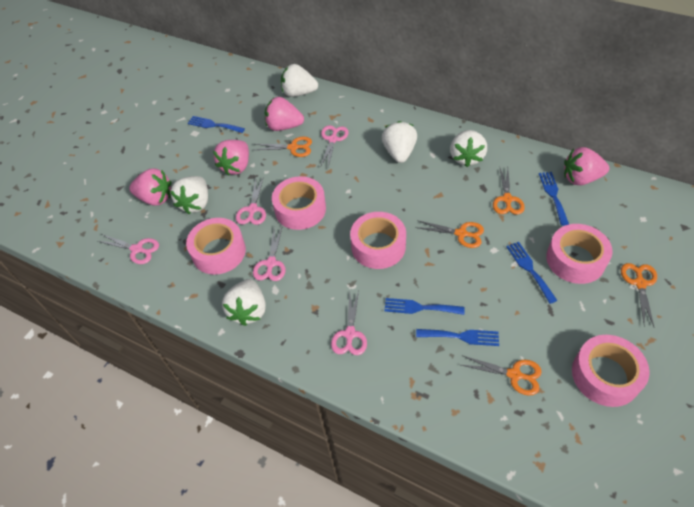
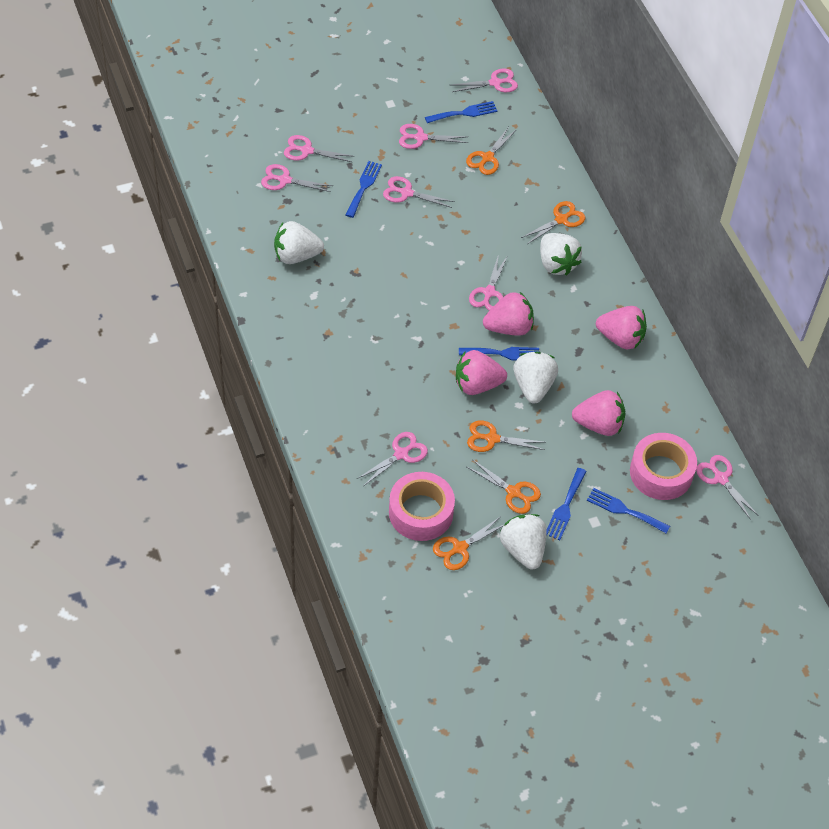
pink scissors: [98,234,159,264] [236,176,266,225] [253,226,285,281] [320,125,349,167] [331,291,367,355] = 5 -> [261,164,333,192] [284,135,355,162] [357,432,428,486] [383,176,455,208] [399,124,468,149] [452,68,518,92] [469,254,508,311] [696,455,759,520] = 8
pink tape: [186,218,246,275] [272,176,326,230] [350,212,406,269] [546,224,613,284] [572,335,650,407] = 5 -> [389,472,455,541] [630,433,697,500] = 2
white strawberry: [170,176,208,214] [222,279,266,326] [281,64,318,97] [382,121,417,163] [450,130,487,167] = 5 -> [274,221,324,264] [500,514,547,570] [513,352,558,403] [540,233,582,276] = 4

